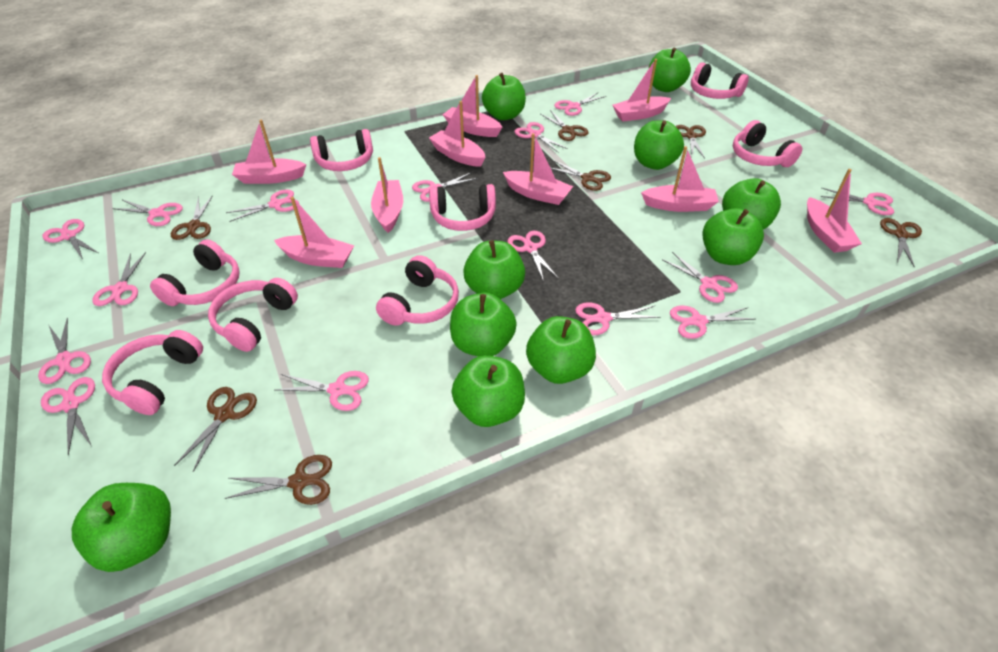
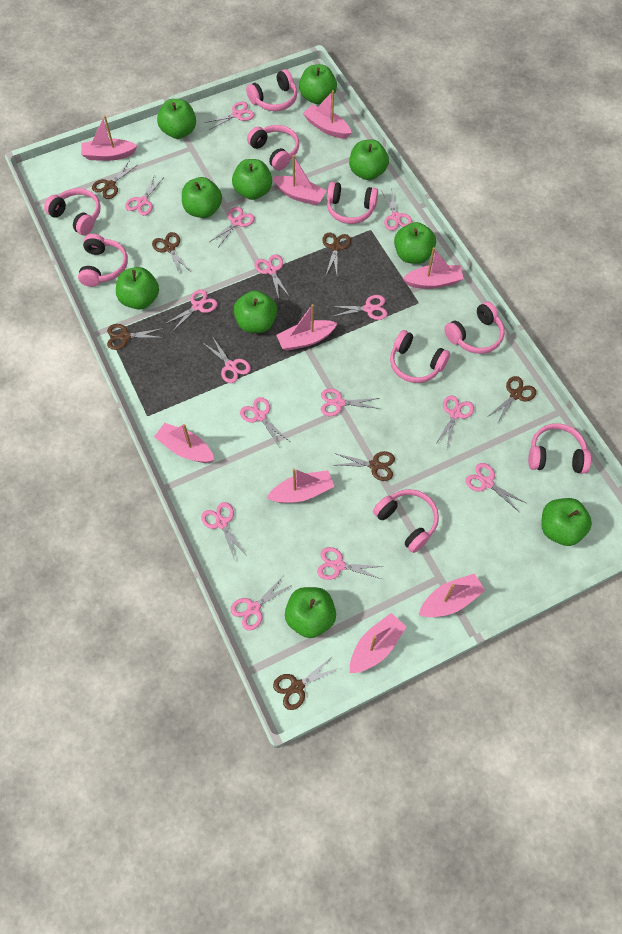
pink headphones: [102,330,203,415] [150,239,240,306] [208,278,298,352] [310,129,373,171] [376,255,459,326] [429,184,496,231] [691,62,749,99] [733,120,802,167] = 8 -> [44,188,101,235] [78,234,128,287] [246,69,297,111] [247,125,299,171] [327,182,378,224] [373,489,439,553] [390,330,450,383] [444,301,504,354] [528,423,591,474] = 9

